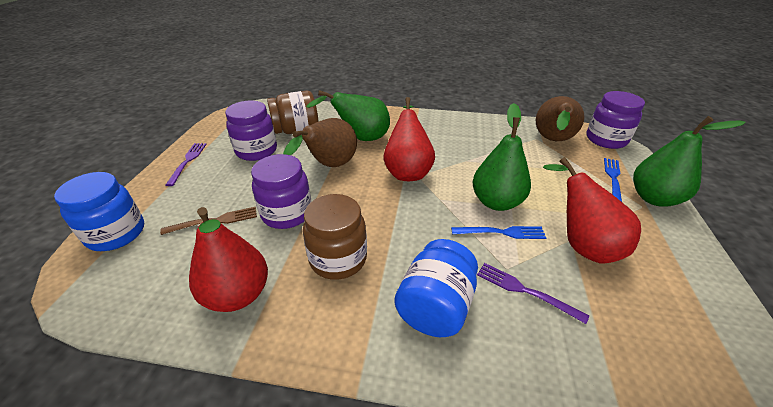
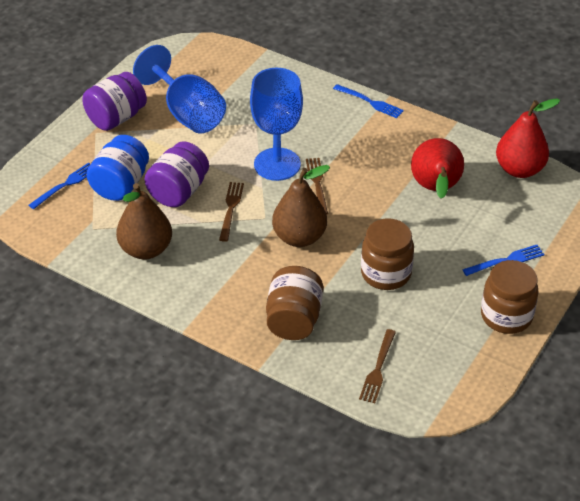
blue fork: [451,226,546,239] [604,158,622,202] = 2 -> [29,162,90,209] [333,84,404,118] [462,245,545,276] = 3
blue goblet: none = 0 -> [133,45,226,133] [250,68,303,181] = 2
blue jar: [54,172,144,251] [394,239,478,337] = 2 -> [87,135,149,201] = 1
brown fork: [160,207,257,235] = 1 -> [219,182,244,242] [306,158,328,215] [359,329,396,403] = 3
brown jar: [267,91,318,134] [303,194,367,280] = 2 -> [266,266,323,340] [361,218,414,290] [481,260,539,334] = 3
green pear: [306,90,390,141] [473,103,531,211] [633,116,746,207] = 3 -> none = 0
purple fork: [166,143,207,186] [477,263,589,324] = 2 -> none = 0
purple jar: [225,100,277,161] [251,154,311,229] [586,91,645,149] = 3 -> [82,72,147,131] [145,141,209,207] = 2
red pear: [189,207,268,312] [384,97,435,181] [543,157,641,264] = 3 -> [411,138,464,199] [496,98,560,178] = 2

